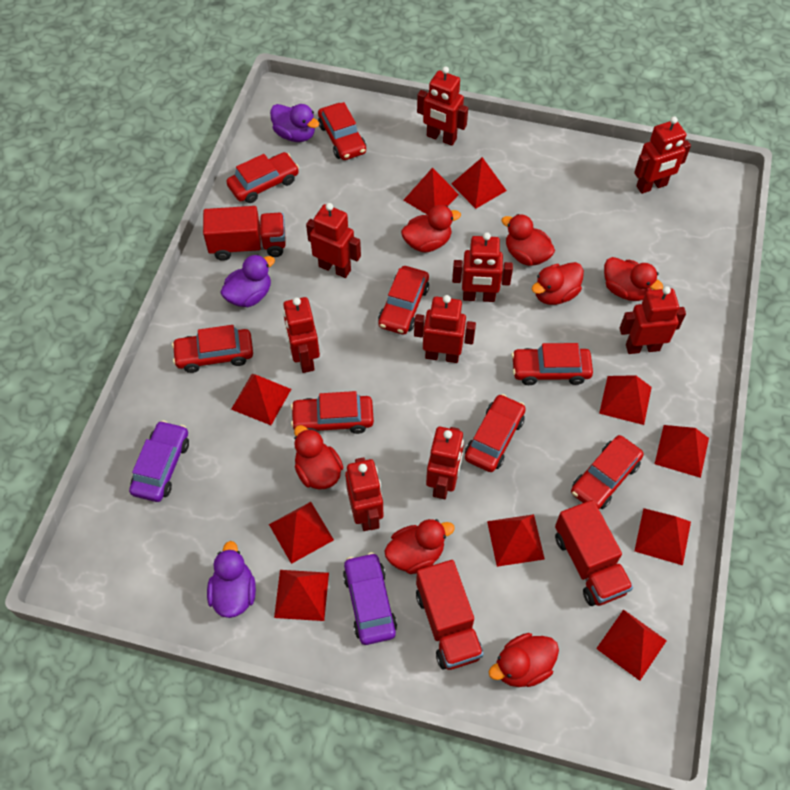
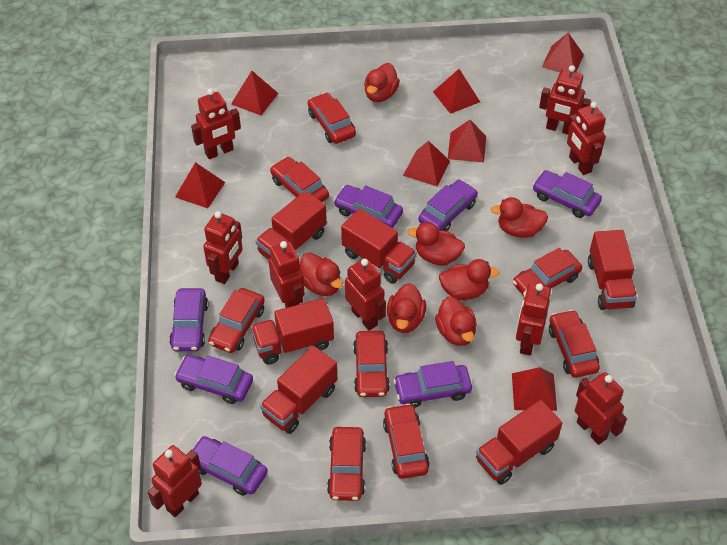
purple car: [129,420,189,502] [343,552,397,645] = 2 -> [169,288,209,351] [174,355,253,404] [193,436,268,496] [334,185,403,228] [393,361,472,408] [419,180,478,231] [533,170,602,218] = 7
purple duck: [207,541,256,618] [220,254,275,307] [270,104,319,142] = 3 -> none = 0
red pyramid: [231,374,291,425] [269,502,334,564] [274,570,329,621] [403,167,459,215] [451,157,507,209] [487,514,545,567] [596,609,667,681] [599,375,652,425] [634,508,691,565] [655,425,709,478] = 10 -> [175,162,225,208] [231,71,278,115] [403,141,450,186] [433,69,480,114] [448,120,486,163] [512,367,557,411] [542,33,584,72] = 7
red truck: [203,206,286,261] [416,560,483,670] [555,500,633,606] = 3 -> [251,298,334,365] [255,191,327,260] [260,346,337,434] [341,209,417,284] [476,400,562,485] [588,230,637,310] = 6

